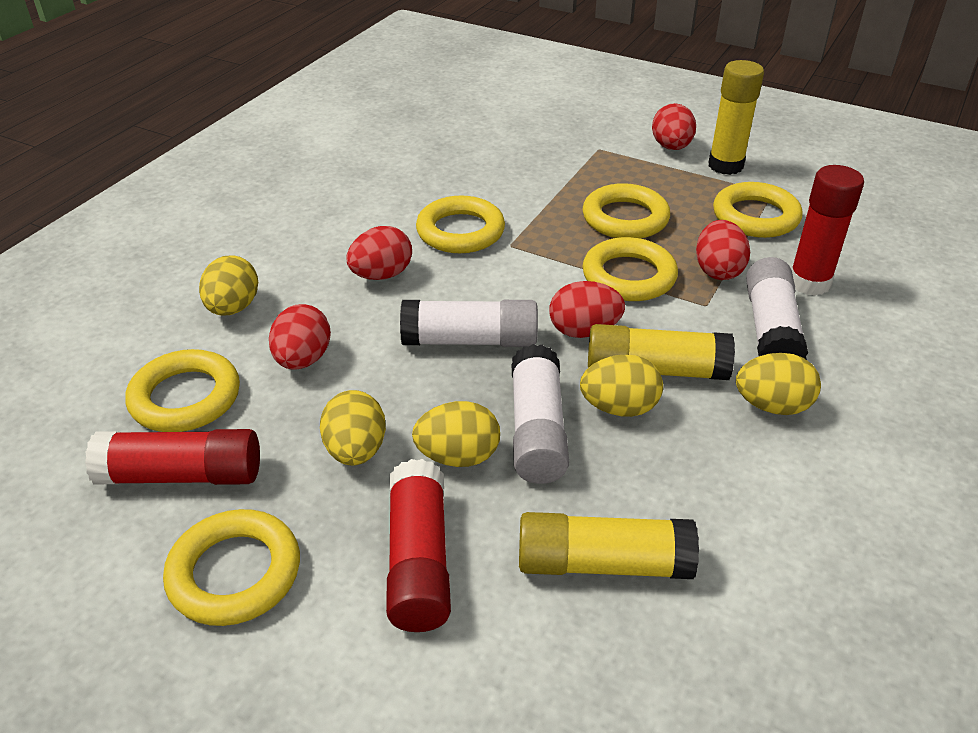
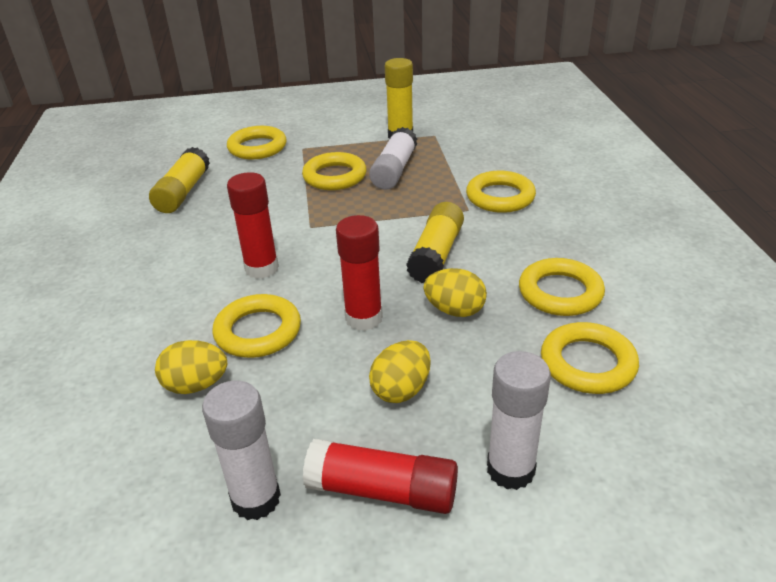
red egg: [269,304,331,370] [347,226,412,280] [549,281,625,338] [652,103,696,150] [696,220,750,280] = 5 -> none = 0
yellow egg: [199,255,258,316] [320,390,386,465] [412,401,500,467] [580,355,663,417] [736,353,821,415] = 5 -> [155,340,227,394] [369,340,431,403] [423,268,487,317] = 3

